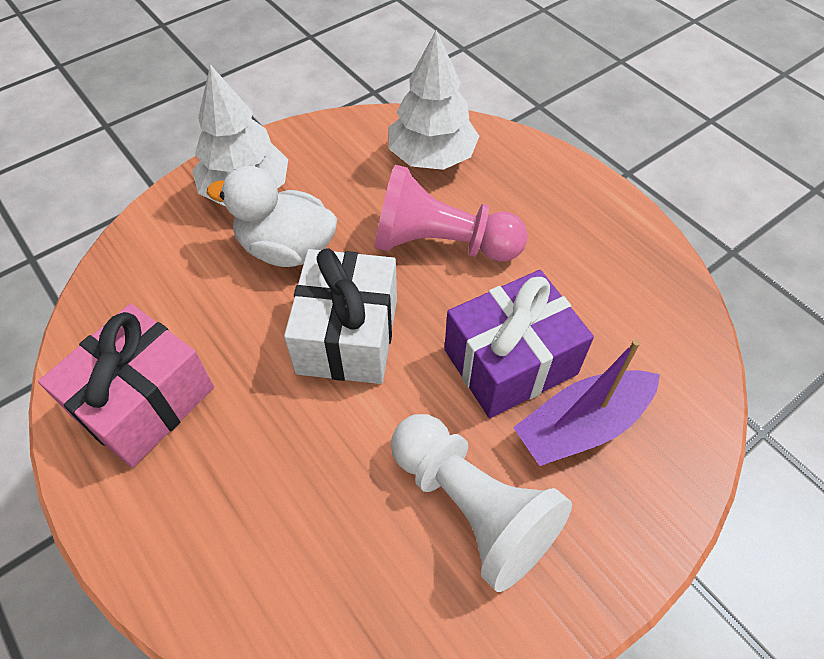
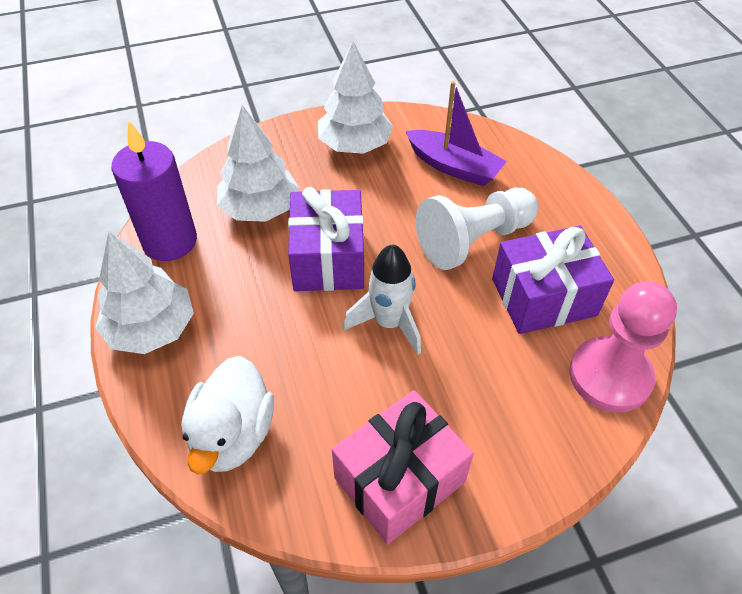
purple candle: none = 0 -> [111,121,197,261] = 1
purple gift: [444,270,594,418] = 1 -> [288,187,364,291] [492,226,614,334] = 2
white gift: [284,248,397,384] = 1 -> none = 0
white rocket: none = 0 -> [344,244,421,355] = 1
white tree: [192,65,288,206] [388,30,479,170] = 2 -> [95,231,194,354] [217,105,300,222] [318,42,393,154] = 3

